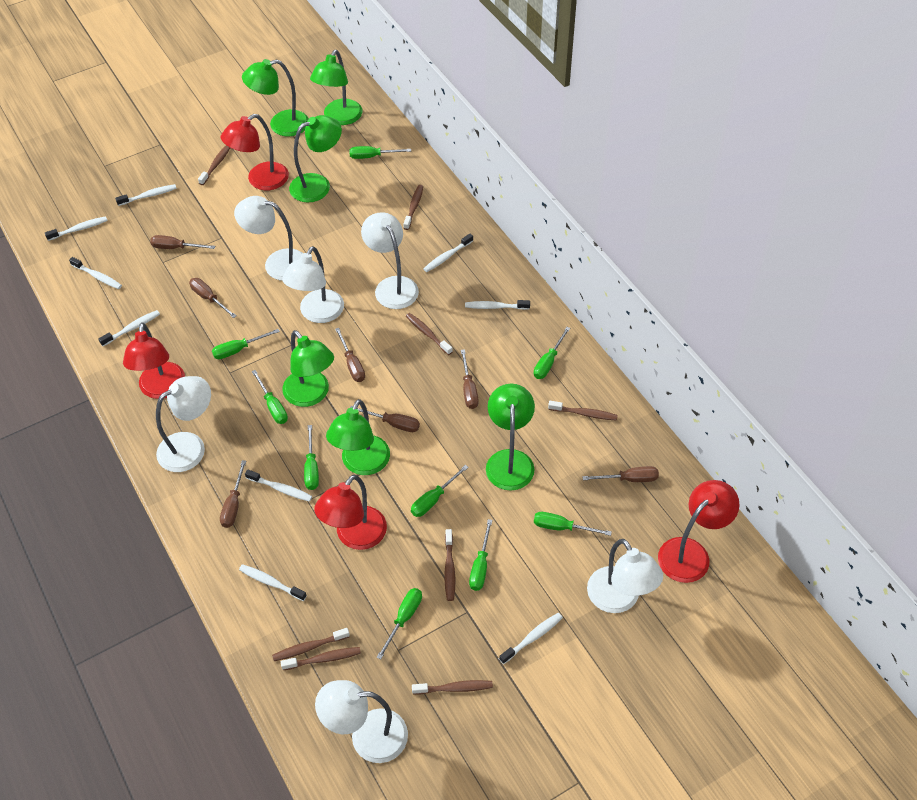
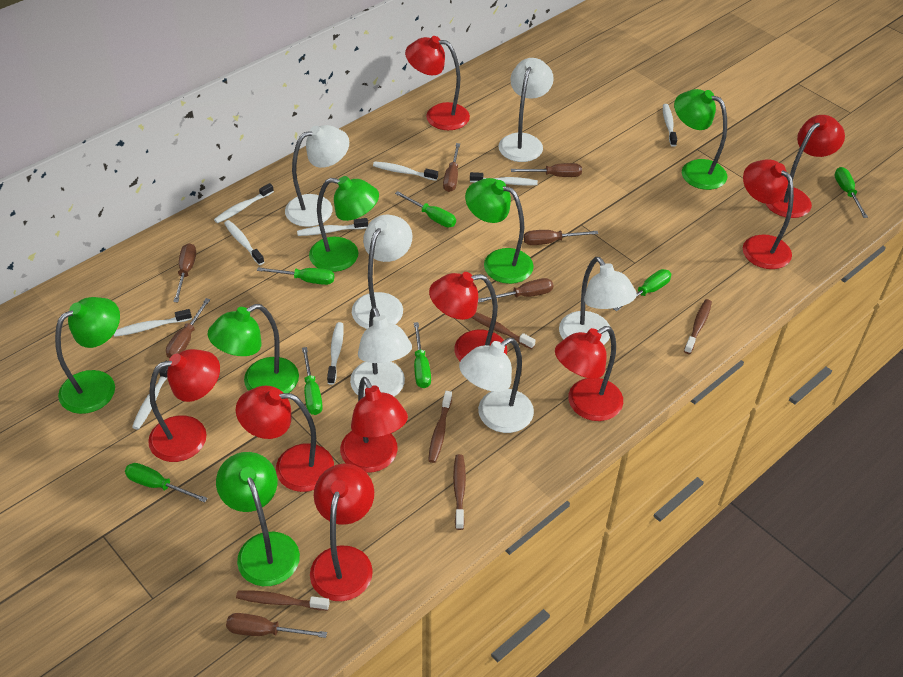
brown toothbrush: [198,145,230,185] [272,628,350,661] [281,647,361,670] [403,185,423,230] [406,313,453,355] [412,680,493,695] [444,529,455,601] [548,401,618,421] = 8 -> [236,590,330,611] [428,391,452,463] [453,454,466,530] [471,312,536,349] [684,299,712,354] = 5
green screwdriver: [212,329,280,359] [252,370,288,424] [304,425,319,490] [349,146,411,159] [376,588,422,660] [411,465,469,517] [469,519,492,591] [534,327,570,379] [534,512,612,536] = 9 -> [125,463,208,503] [257,267,334,285] [302,347,323,415] [395,191,456,227] [414,322,431,388] [613,269,671,312] [834,167,868,218] = 7
red lamp: [123,322,185,399] [221,114,289,190] [314,474,387,550] [658,480,739,583] = 4 -> [148,349,220,462] [236,386,334,492] [310,464,374,601] [340,377,408,473] [405,36,470,130] [429,272,507,361] [555,326,623,421] [743,159,794,269] [766,115,845,218] = 9

